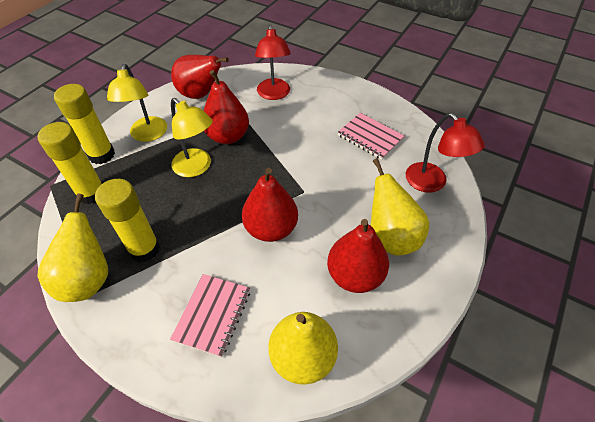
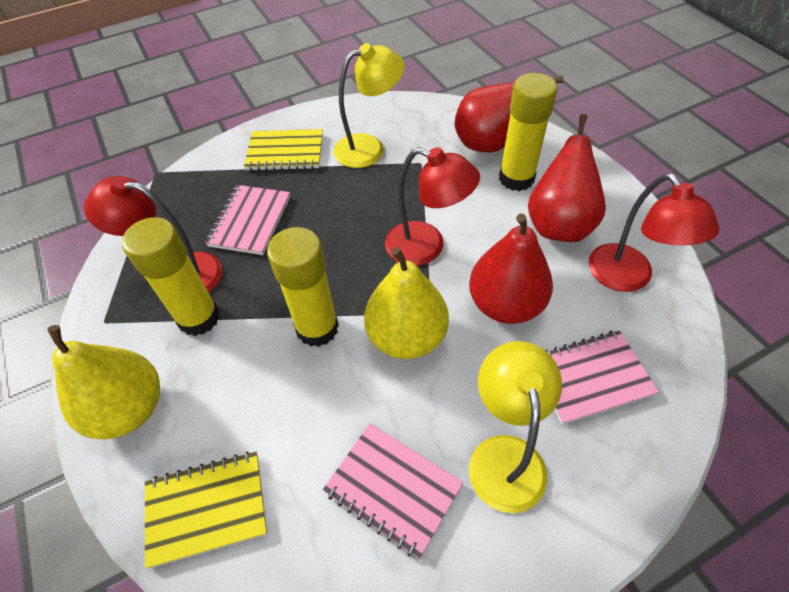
pink notebook: [170,274,250,357] [338,113,404,160] = 2 -> [205,185,290,255] [323,423,463,559] [545,330,659,425] = 3
red lamp: [255,24,291,100] [406,113,485,193] = 2 -> [84,176,222,292] [385,147,480,266] [588,173,719,292] = 3
red pear: [171,55,229,99] [203,70,249,144] [242,168,298,242] [327,219,389,293] = 4 -> [455,75,563,152] [469,213,553,324] [528,114,606,242] = 3
yellow notebook: none = 0 -> [145,452,267,569] [244,129,323,171] = 2
yellow pear: [37,193,108,302] [269,312,338,385] [371,158,429,256] = 3 -> [47,325,160,439] [364,247,449,359] = 2

